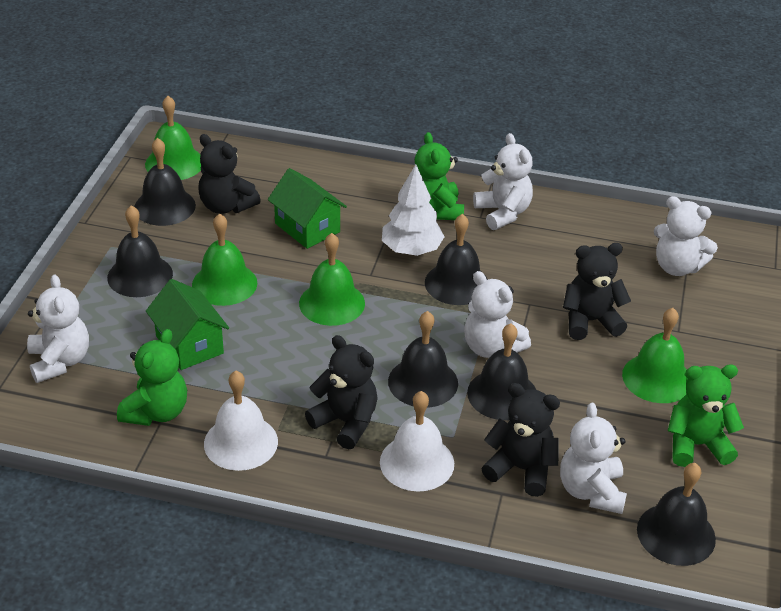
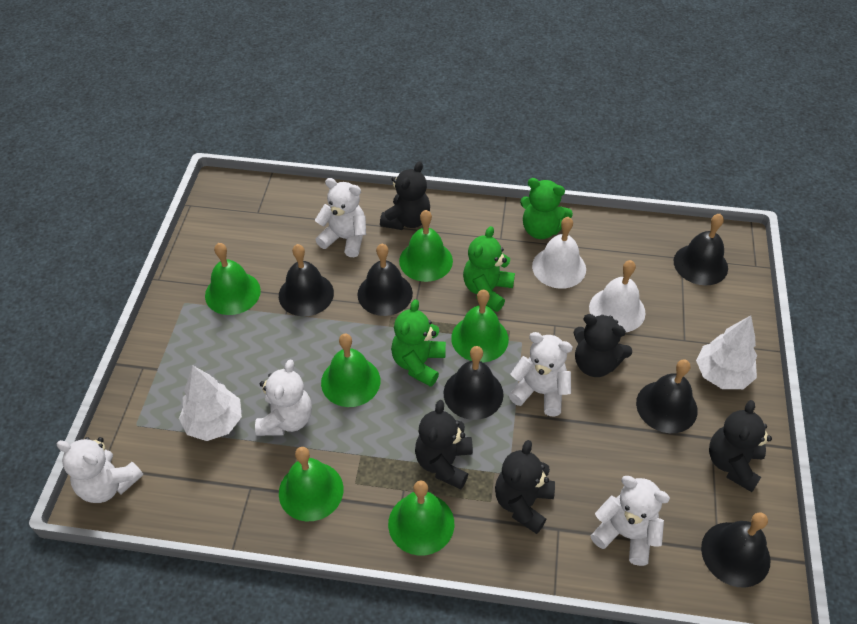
black teddy bear: [198,134,261,214] [305,335,378,449] [481,383,560,497] [563,243,631,340] = 4 -> [380,161,430,230] [415,400,473,489] [495,440,555,534] [573,314,632,377] [709,400,772,492] = 5
green bell: [145,96,201,180] [192,213,257,306] [299,233,365,326] [622,308,688,403] = 4 -> [205,243,261,315] [279,447,343,521] [321,334,380,407] [388,481,454,555] [399,210,453,282] [451,290,509,362] = 6
green house: [146,279,229,370] [268,168,347,249] = 2 -> none = 0
white tree: [382,164,445,256] = 1 -> [179,365,242,441] [696,315,757,389] = 2

